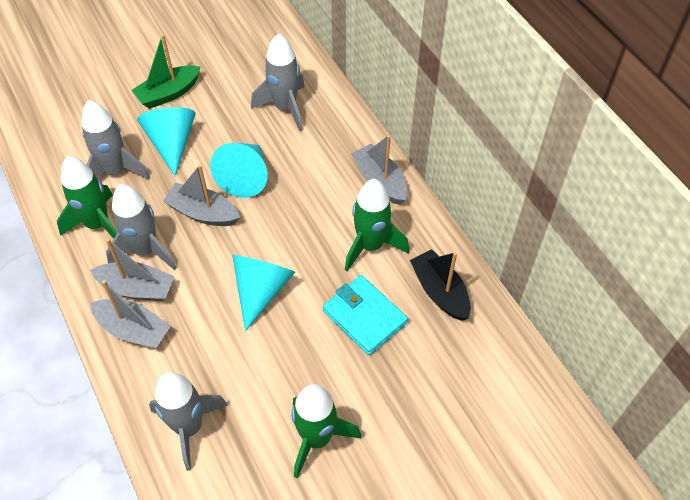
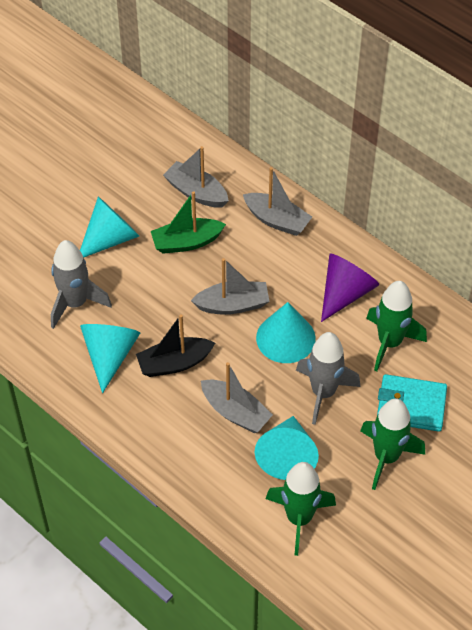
grey rocket: [82,100,150,180] [106,184,177,270] [149,372,228,471] [251,33,305,131] = 4 -> [51,240,112,329] [296,332,360,425] = 2
purple cone: none = 0 -> [321,254,380,322] = 1
turquoise cone: [137,107,196,176] [210,143,268,198] [232,255,295,331] = 3 -> [80,197,139,258] [80,324,140,393] [255,416,319,480] [256,302,316,363] = 4

